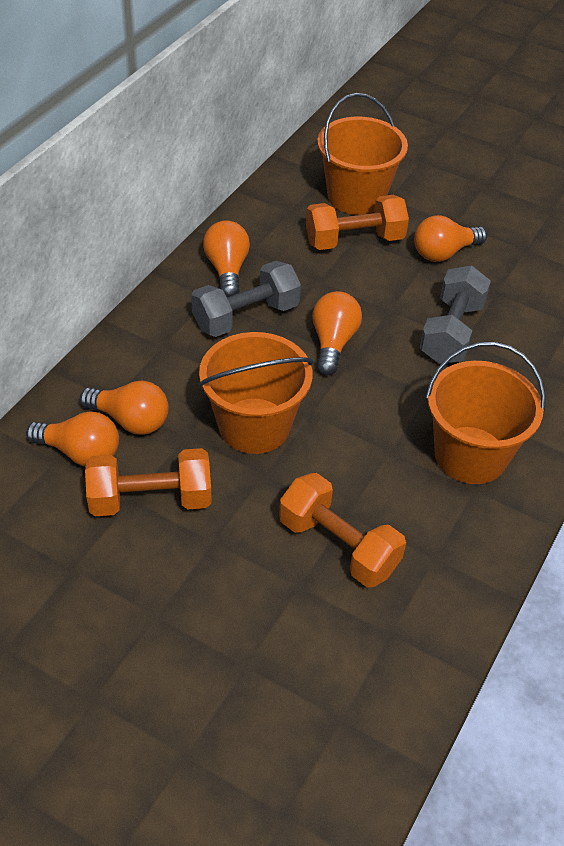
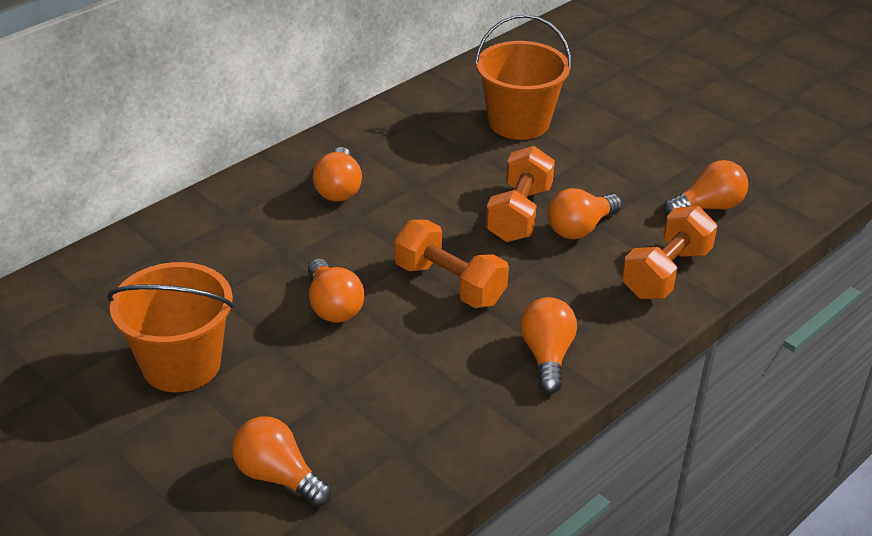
grey dumbbell: [191,261,301,337] [420,265,491,364] = 2 -> none = 0
orange bucket: [199,332,314,454] [317,93,408,215] [426,342,546,484] = 3 -> [107,262,234,392] [475,14,572,140] = 2
orange light bulb: [26,412,119,467] [80,381,169,435] [203,220,250,297] [312,291,362,375] [414,215,487,262] = 5 -> [232,416,331,507] [308,259,364,323] [313,147,362,202] [520,297,577,394] [548,188,622,239] [664,160,748,215] = 6

